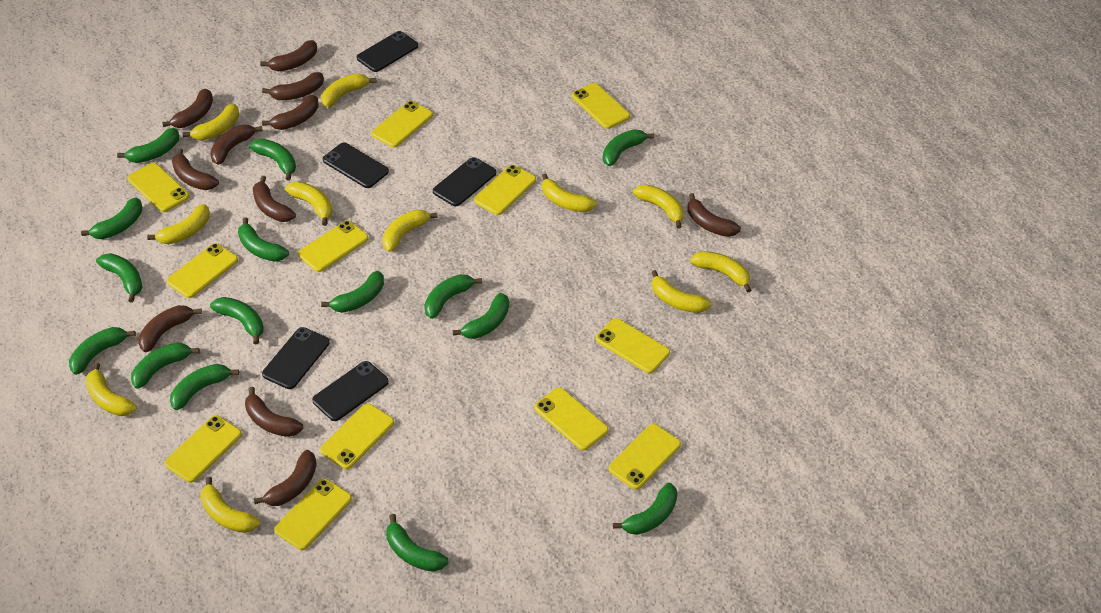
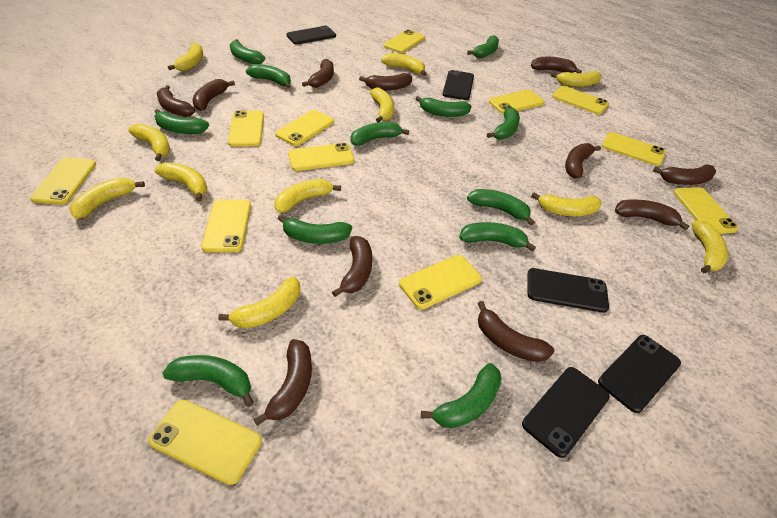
green banana: [69,327,136,375] [81,198,142,239] [96,253,143,302] [117,128,179,163] [131,343,200,389] [170,364,239,410] [210,297,264,345] [238,217,289,262] [249,139,296,180] [321,271,384,313] [386,514,449,572] [425,274,482,319] [453,293,509,339] [603,129,654,166] [613,483,678,535] = 15 -> [154,109,209,134] [162,355,254,407] [230,39,265,64] [246,64,291,88] [278,215,352,244] [351,122,409,146] [415,96,472,117] [421,363,502,428] [459,222,536,252] [467,35,499,58] [467,189,535,225] [487,107,520,140] = 12

